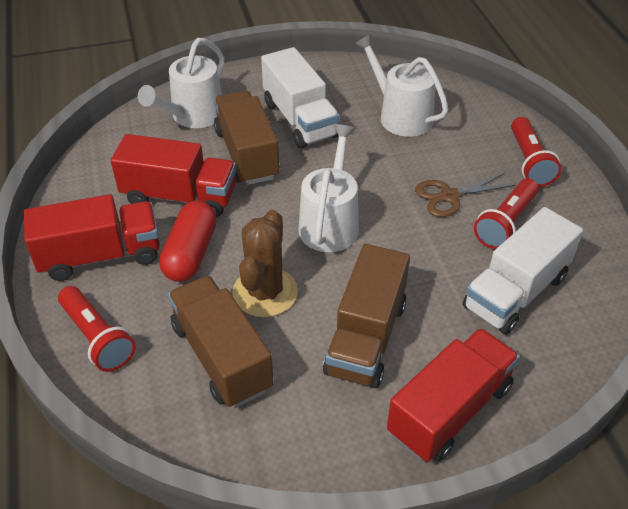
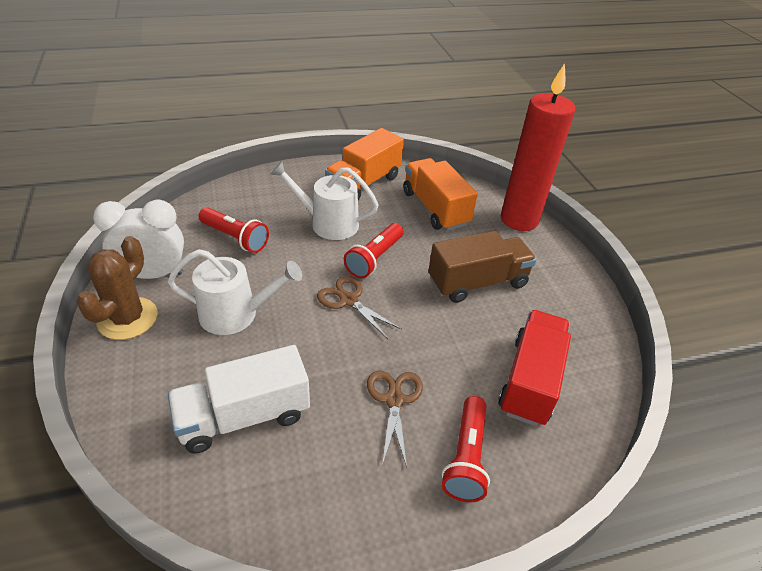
brown scissors: [415,173,515,217] = 1 -> [317,276,402,339] [367,371,423,468] = 2
brown truck: [168,275,274,408] [214,91,280,185] [323,244,410,388] = 3 -> [428,231,537,303] = 1
orange truck: none = 0 -> [325,128,404,200] [403,158,478,231] = 2
red candle: none = 0 -> [501,63,575,231] = 1
red capsule: [159,201,217,282] = 1 -> none = 0
red truck: [24,194,160,281] [111,134,236,218] [387,328,520,462] = 3 -> [498,310,571,426] = 1
white clock: none = 0 -> [93,200,184,279] = 1
white truck: [261,47,339,148] [463,207,583,335] = 2 -> [168,345,310,454] = 1
white watering can: [138,38,225,128] [298,125,359,252] [355,34,448,137] = 3 -> [167,249,302,335] [270,161,378,240] = 2

